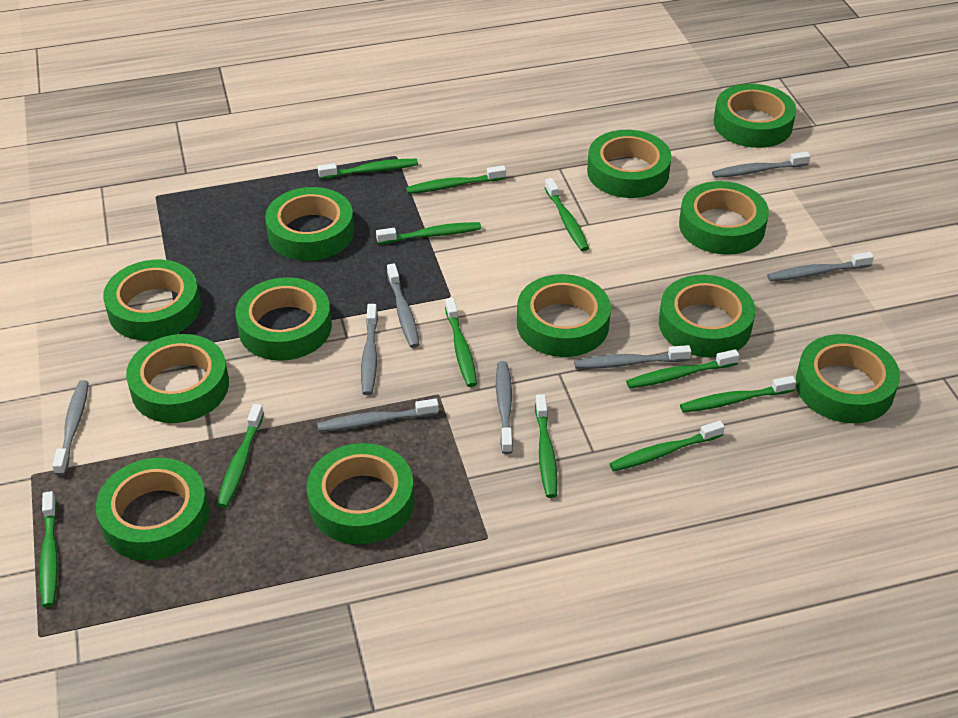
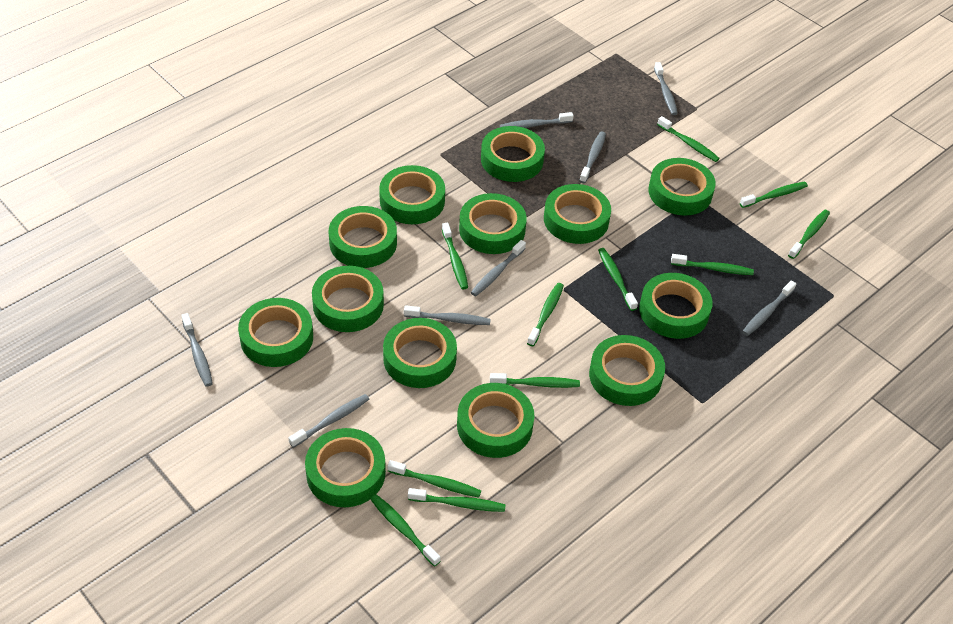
green tape: [96,458,209,561] [103,260,201,341] [126,334,229,423] [235,277,332,361] [265,187,354,261] [307,443,414,544] [517,274,611,357] [587,130,671,198] [659,275,755,357] [679,181,769,255] [714,84,796,148] [796,334,900,423] = 12 -> [238,298,313,367] [305,428,386,507] [312,266,384,332] [329,206,397,268] [379,165,445,224] [383,318,457,388] [457,383,534,458] [459,193,527,254] [481,126,545,182] [544,184,611,244] [589,335,665,406] [639,273,713,339] [649,158,716,216] = 13

